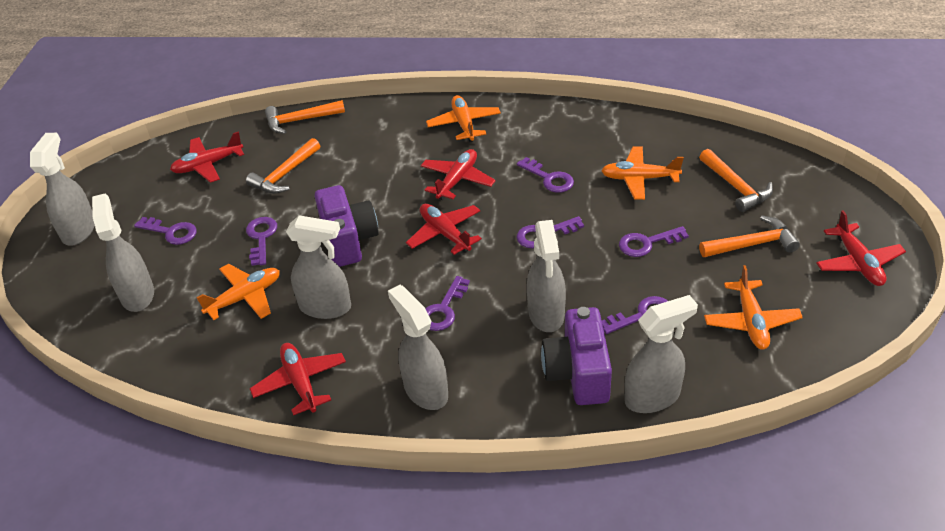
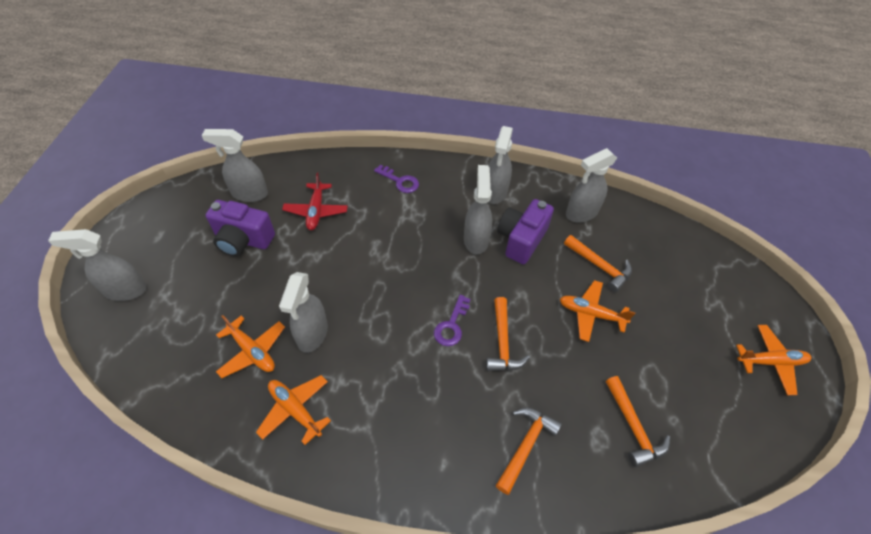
purple key: [134,217,197,245] [246,217,277,266] [425,276,470,331] [516,216,584,248] [517,157,574,193] [602,296,668,334] [619,226,689,257] = 7 -> [374,165,419,193] [434,295,471,346] = 2
red plane: [170,131,244,183] [250,343,346,415] [406,204,482,255] [421,149,496,200] [816,210,906,286] = 5 -> [282,173,348,230] = 1

